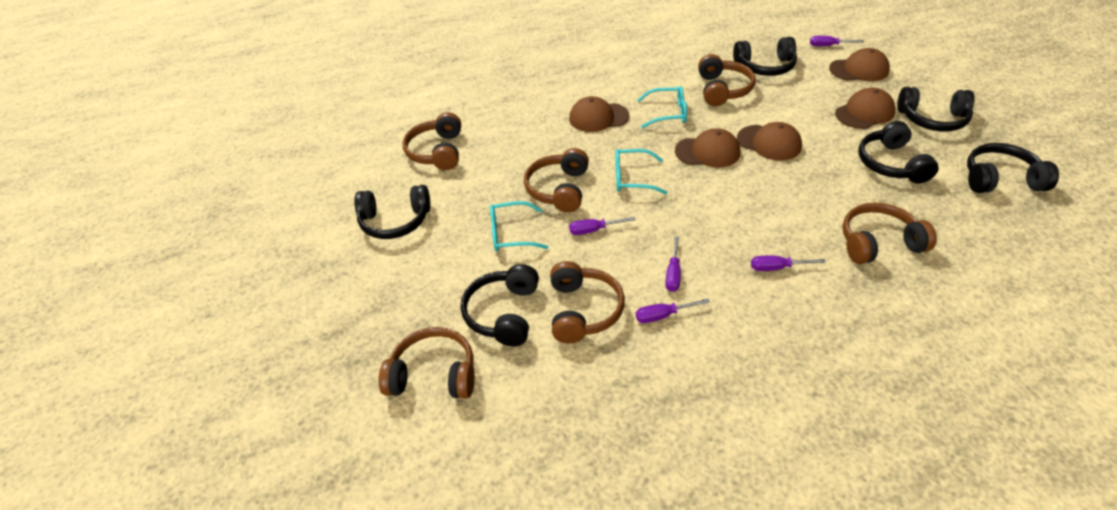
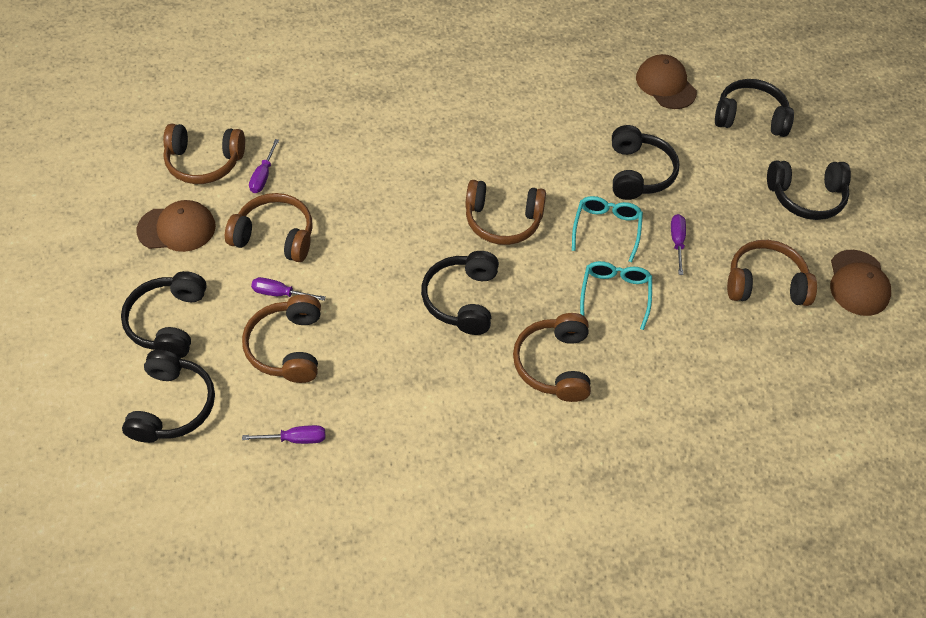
brown cap: [569,96,629,132] [675,128,740,168] [737,122,802,161] [829,48,890,81] [835,88,895,129] = 5 -> [136,200,216,252] [636,54,697,109] [830,250,891,316] = 3
purple screwdriver: [569,217,636,235] [636,299,710,323] [665,237,681,292] [751,256,826,271] [810,36,864,46] = 5 -> [242,425,325,444] [249,139,279,193] [251,277,326,301] [671,214,686,275] = 4
turquoise glasses: [490,201,548,251] [615,149,667,194] [637,86,687,128] = 3 -> [572,196,643,262] [580,261,652,330] = 2

